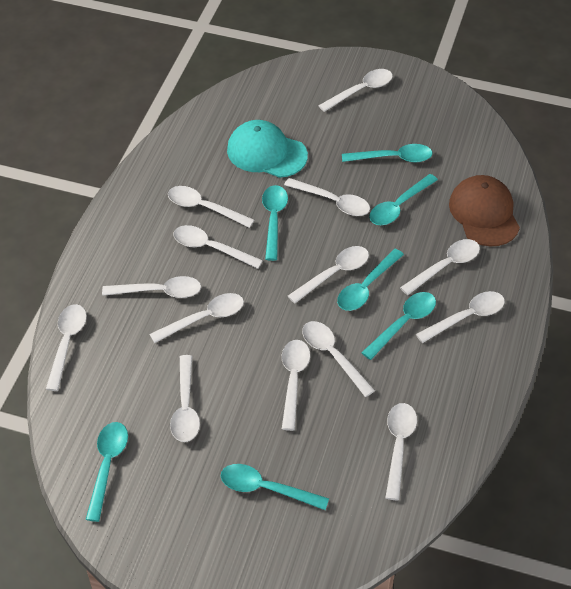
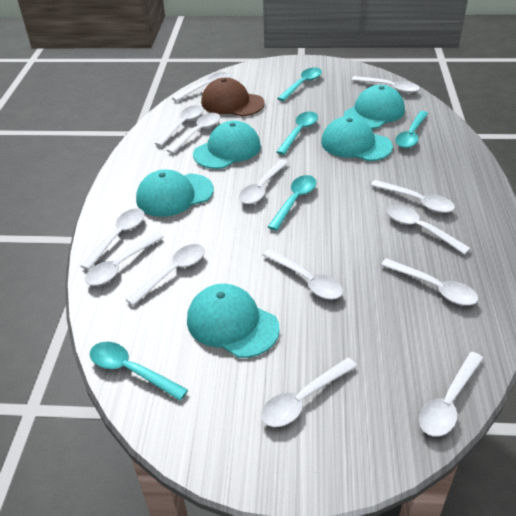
turquoise cap: [227,120,308,178] = 1 -> [136,169,214,217] [187,284,280,358] [193,121,261,169] [321,116,393,161] [344,85,405,129] = 5
turquoise spoon: [85,422,128,522] [221,464,329,510] [262,185,288,261] [337,249,404,311] [342,144,433,162] [361,292,436,360] [369,174,438,225] = 7 -> [90,342,188,401] [268,175,317,231] [276,111,318,155] [277,67,322,101] [395,111,428,148] = 5

